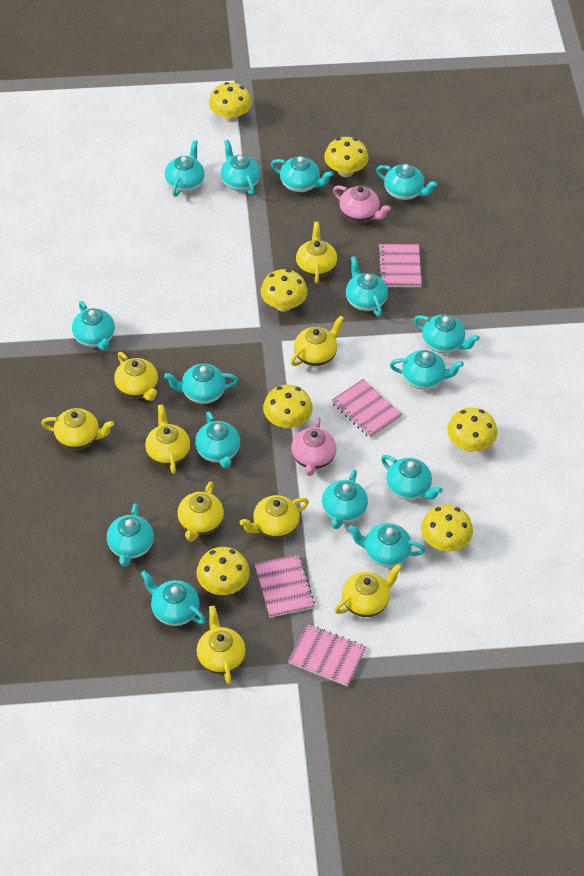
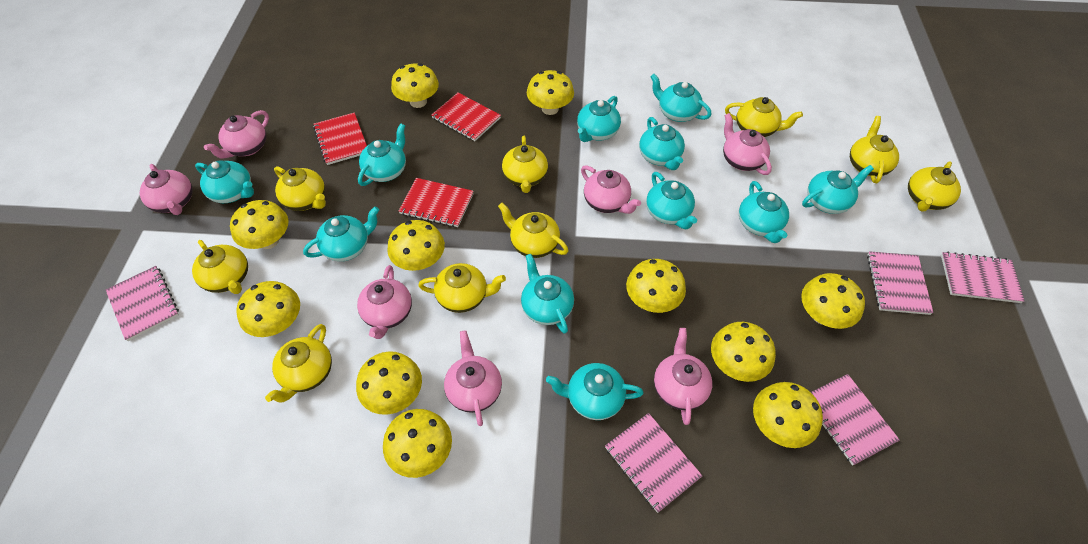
pink notebook: [254,554,315,618] [288,624,366,687] [331,379,402,438] [378,244,422,287] = 4 -> [106,266,179,341] [605,413,703,513] [811,374,900,465] [867,251,934,315] [941,252,1025,303] = 5
pink teapot: [291,417,336,476] [333,185,391,222] = 2 -> [140,164,193,215] [204,110,269,158] [357,265,412,339] [444,330,502,426] [581,165,641,214] [654,328,712,425] [723,113,772,175] = 7
red notebook: none = 0 -> [313,113,367,165] [399,178,474,227] [431,93,501,141] = 3
turquoise teapot: [72,301,115,351] [107,503,154,567] [141,570,206,626] [164,364,238,404] [165,140,205,197] [195,411,240,468] [220,140,260,195] [271,156,333,192] [322,470,368,529] [346,256,388,316] [348,523,425,567] [376,164,437,200] [381,455,443,500] [390,350,464,390] [414,315,480,353] = 15 -> [195,160,254,203] [303,206,379,261] [358,123,406,186] [521,254,574,334] [546,363,644,420] [577,96,621,142] [639,117,685,170] [646,172,697,230] [650,74,711,122] [739,181,789,243] [802,165,874,214] = 11
yellow mushroom: [196,547,250,595] [209,82,252,122] [261,269,308,312] [263,385,313,429] [324,137,369,177] [421,504,473,551] [447,407,497,452] = 7 -> [230,200,288,249] [236,281,300,337] [356,351,422,415] [383,409,452,478] [387,220,445,271] [391,63,439,108] [527,70,574,115] [626,259,686,313] [711,322,776,382] [753,382,823,448] [801,273,865,329] = 11

